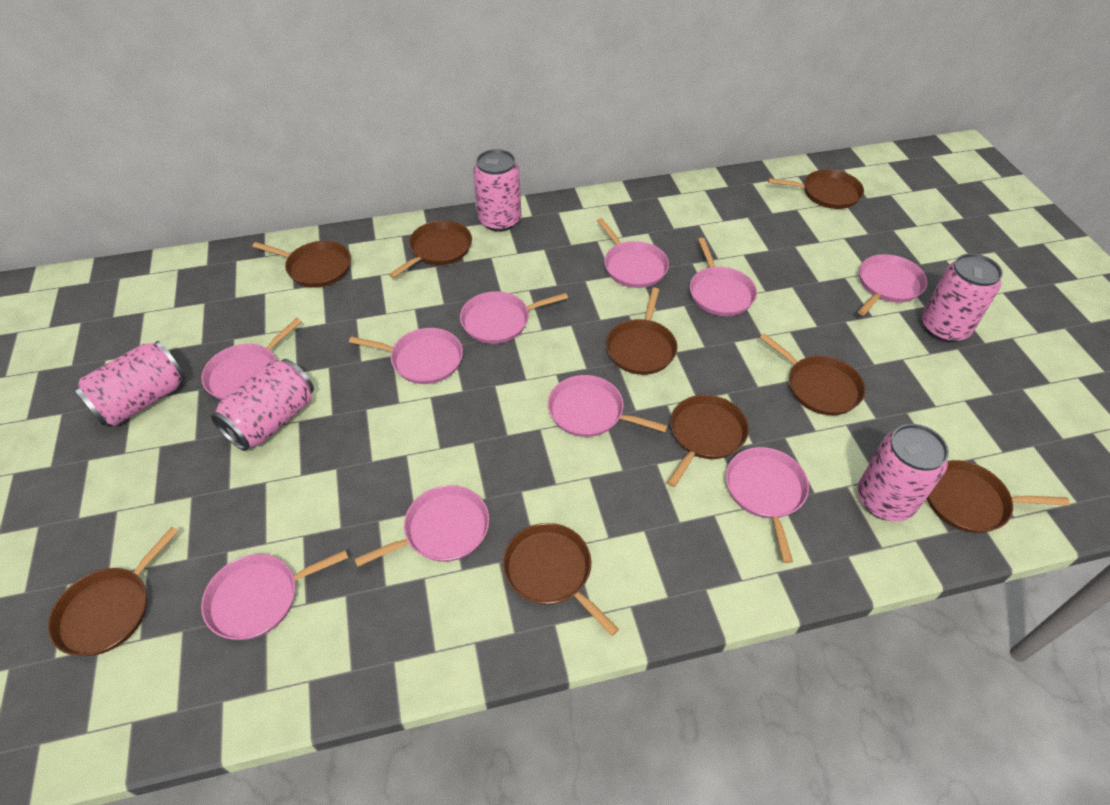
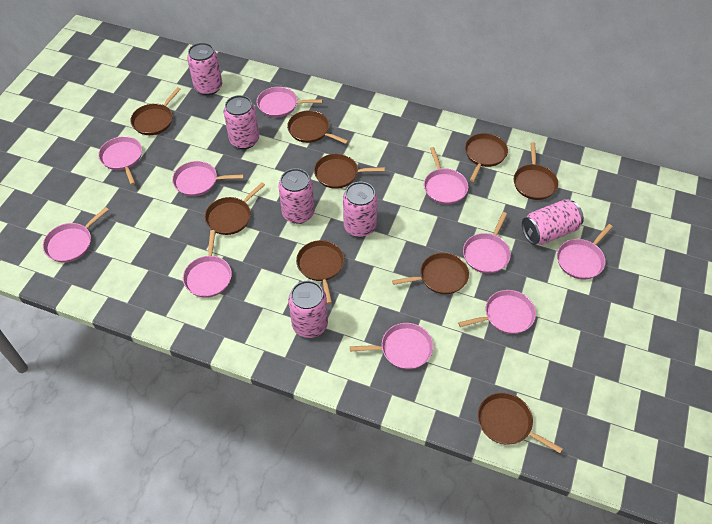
pink can: [74,341,186,426] [211,359,314,451] [473,149,521,232] [857,424,949,521] [922,253,1003,342] = 5 -> [187,43,222,95] [224,95,259,149] [278,168,315,224] [288,281,328,338] [343,182,378,237] [522,199,584,245] = 6

